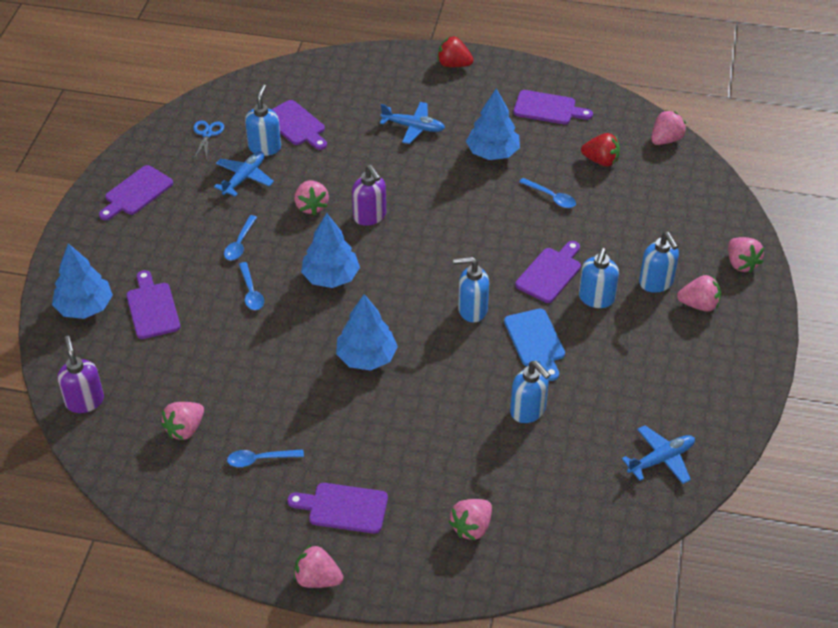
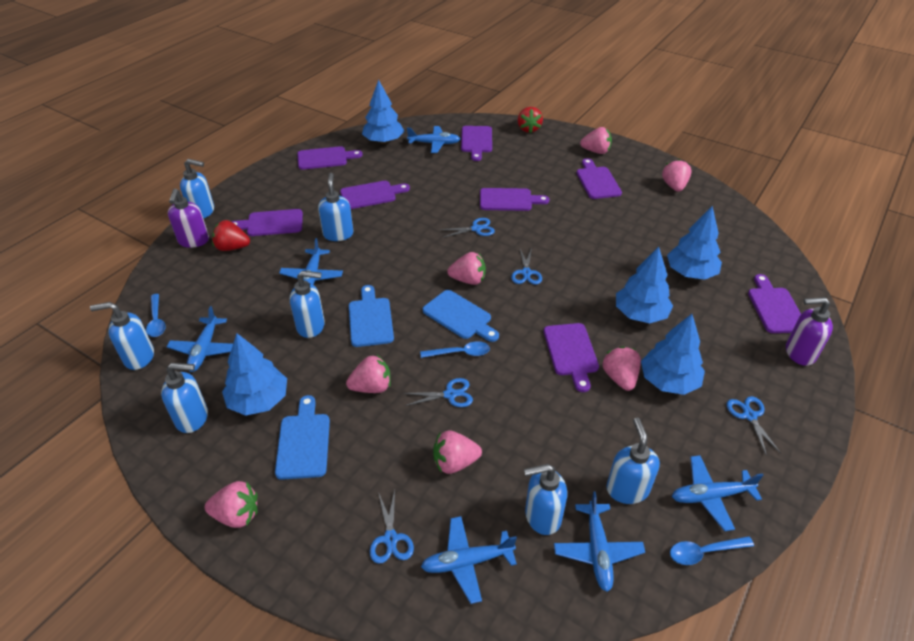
blue cutting board: [504,309,565,381] = 1 -> [275,395,330,480] [349,285,394,347] [423,290,499,342] = 3
blue plane: [214,151,274,197] [380,102,445,144] [622,425,695,484] = 3 -> [167,306,233,372] [279,238,343,285] [407,126,460,153] [421,516,517,604] [554,492,645,592] [672,455,763,531] = 6
blue scissors: [193,121,224,161] = 1 -> [370,490,414,564] [403,378,473,407] [440,218,495,238] [511,248,542,284] [727,396,781,456] = 5
blue soap dispenser: [245,84,281,156] [453,257,489,322] [510,361,550,423] [579,248,619,308] [639,232,679,293] = 5 -> [90,302,154,370] [161,363,208,433] [180,159,214,219] [290,271,325,338] [318,173,353,241] [524,464,567,535] [607,418,660,504] = 7
blue spoon: [224,215,257,260] [227,449,304,467] [239,262,264,310] [519,178,576,208] = 4 -> [146,294,166,337] [420,341,490,358] [670,536,754,565] = 3
blue tree: [52,243,113,319] [301,213,360,288] [336,294,398,370] [466,88,520,160] = 4 -> [222,333,287,416] [362,80,404,144] [616,247,673,323] [641,314,705,395] [667,206,722,280] = 5
purple cutting board: [99,165,173,220] [126,270,180,339] [271,100,327,150] [287,483,388,534] [513,90,593,125] [515,241,581,303] = 6 -> [232,209,303,236] [297,146,363,170] [340,181,410,209] [461,126,492,161] [480,188,549,211] [544,323,599,392] [577,158,622,199] [748,274,801,333] = 8

